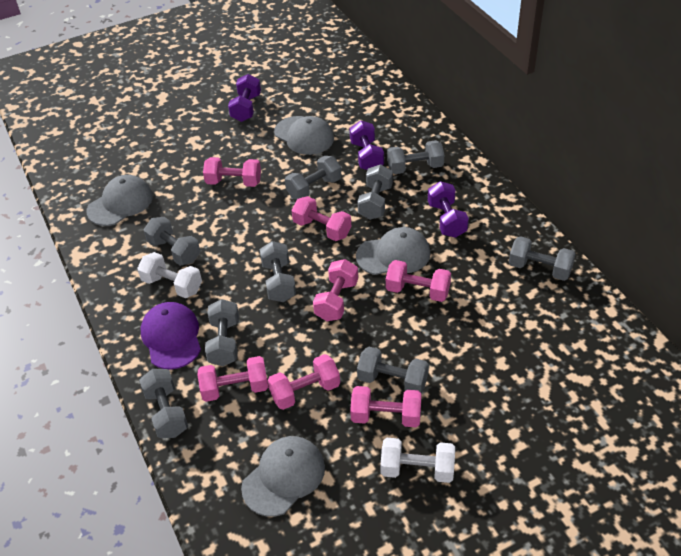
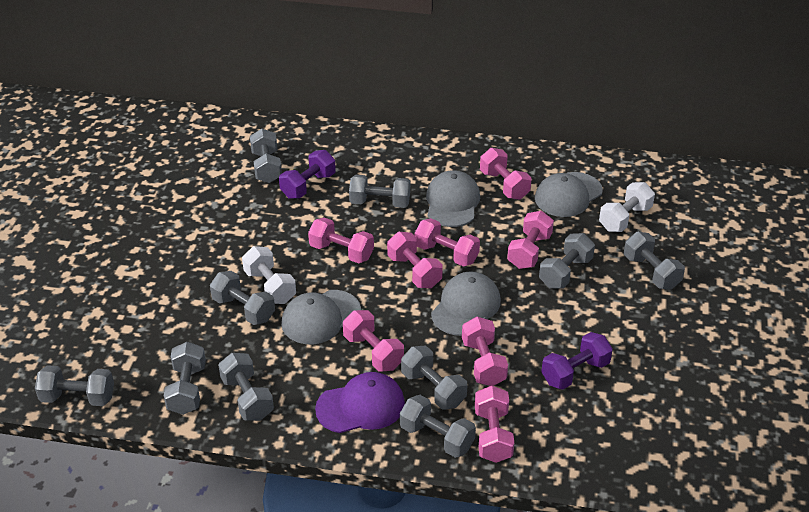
grey dumbbell: [139,369,188,438] [144,217,200,266] [205,299,239,366] [260,241,296,302] [285,156,341,200] [357,164,393,220] [357,347,429,393] [387,140,444,174] [509,236,576,281] = 9 -> [35,365,114,406] [164,342,206,415] [210,271,275,325] [218,353,274,421] [250,129,282,183] [349,175,410,208] [400,395,476,458] [401,346,468,410] [539,233,595,288] [624,232,685,290] = 10
pink dumbbell: [198,356,268,402] [203,157,261,187] [268,354,340,410] [292,196,351,241] [313,259,358,321] [350,386,422,427] [386,260,451,302] = 7 -> [308,217,374,263] [343,310,404,371] [387,232,443,288] [415,218,480,267] [462,317,508,386] [475,386,514,463] [480,148,532,200] [507,211,554,269] = 8
purple dumbbell: [228,74,261,122] [350,121,384,170] [428,181,469,238] = 3 -> [279,150,336,199] [541,332,613,390] = 2

